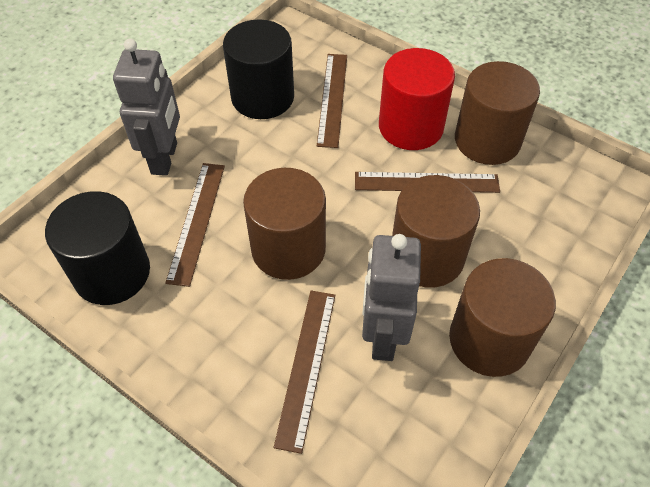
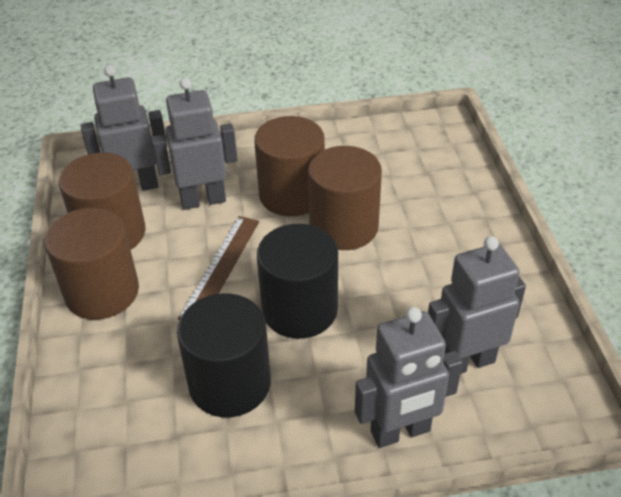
brown ruler: [165,163,225,287] [274,291,335,454] [317,54,347,148] [355,172,500,193] = 4 -> [178,216,259,320] = 1
grey robot: [113,39,180,176] [362,234,421,361] = 2 -> [81,65,167,191] [152,78,237,210] [355,307,463,448] [428,236,526,374] = 4
red cylinder: [379,48,455,150] = 1 -> none = 0

